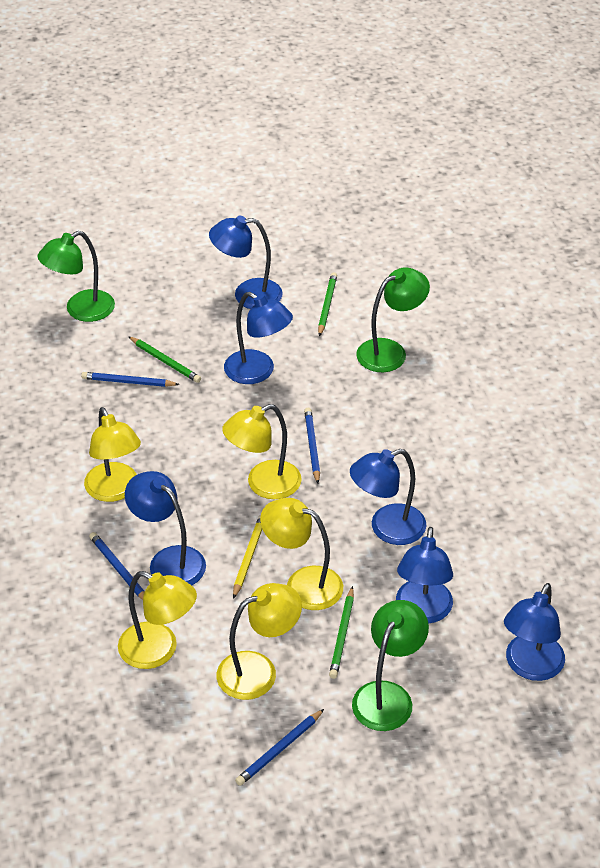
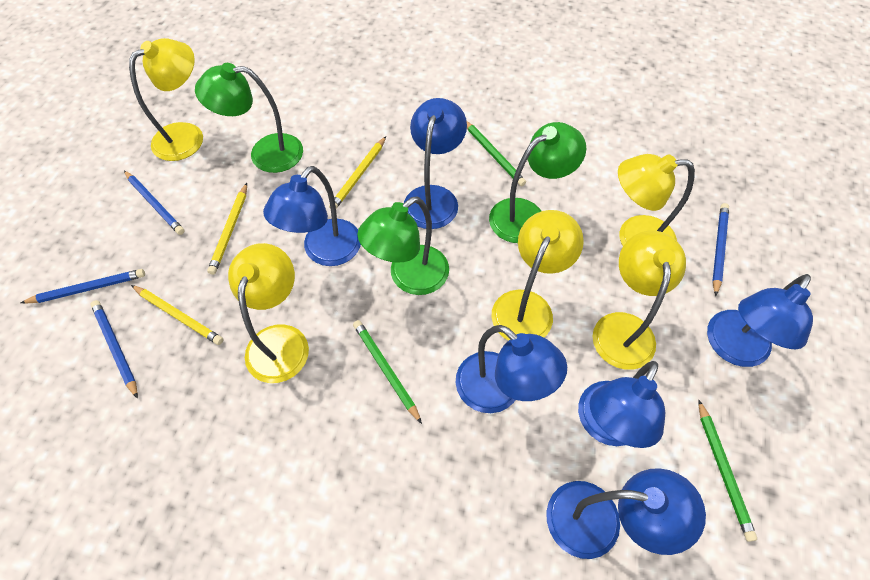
yellow pencil: [233,515,262,599] = 1 -> [131,285,223,345] [207,183,247,275] [329,136,386,209] = 3

